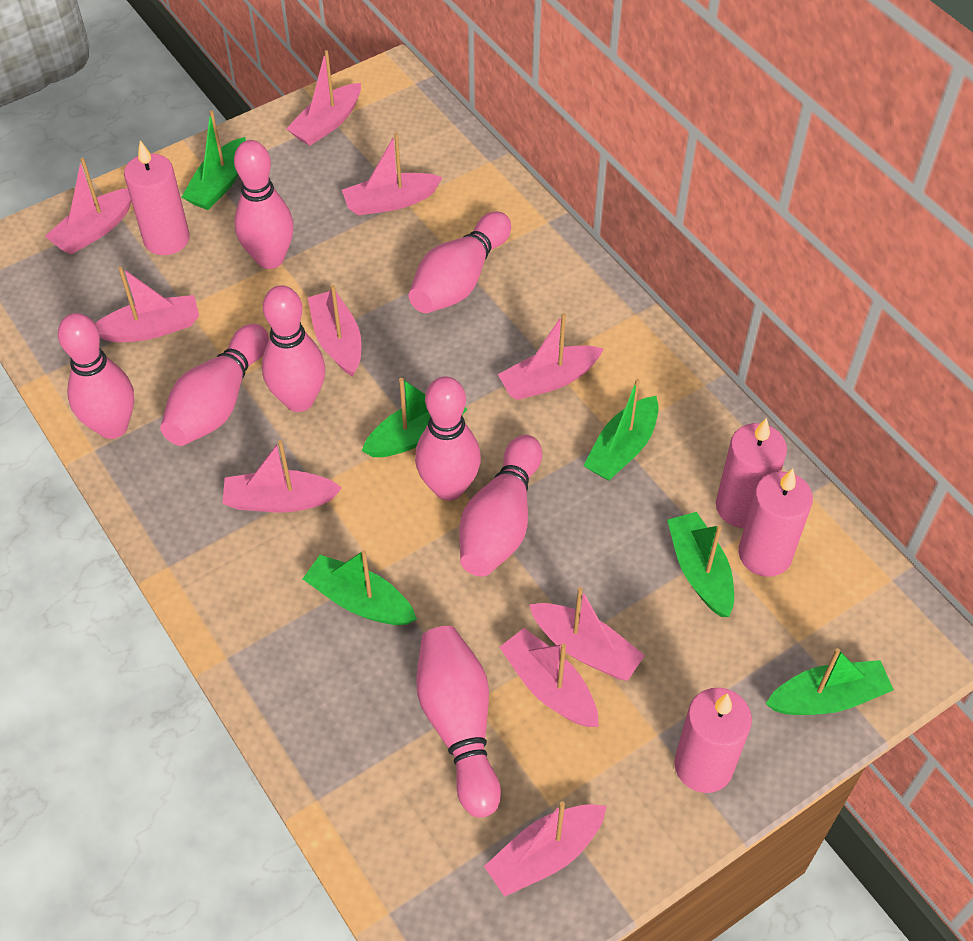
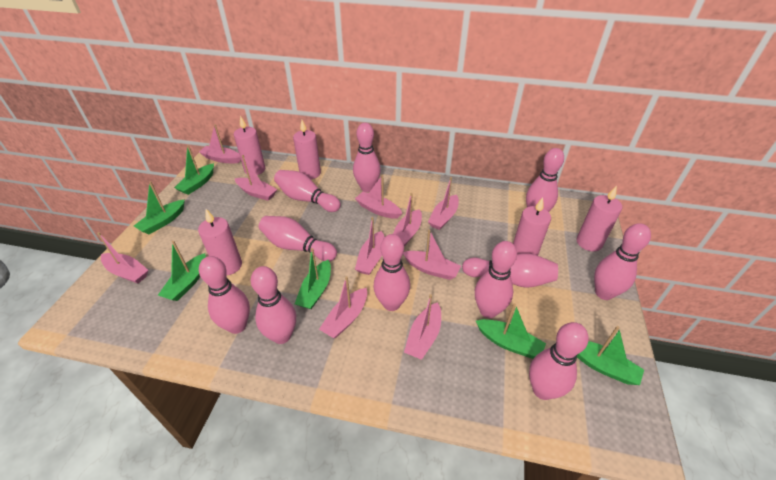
pink bowling pin: [58,313,134,439] [160,324,269,446] [234,140,294,269] [262,285,325,412] [409,212,511,313] [415,376,481,501] [416,626,501,817] [459,435,542,577] = 8 -> [199,256,250,334] [251,266,296,344] [259,216,337,261] [274,170,341,212] [353,123,381,192] [373,234,410,311] [462,253,558,288] [475,241,517,318] [526,148,564,212] [529,322,589,400] [594,223,651,300] = 11
pink candle: [124,140,190,255] [674,688,752,793] [716,418,787,528] [739,468,813,577] = 4 -> [198,209,242,275] [234,116,265,175] [293,120,321,179] [513,197,551,256] [577,186,622,251] = 5

